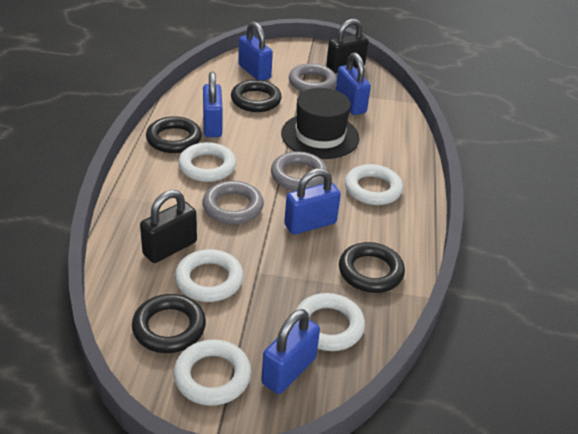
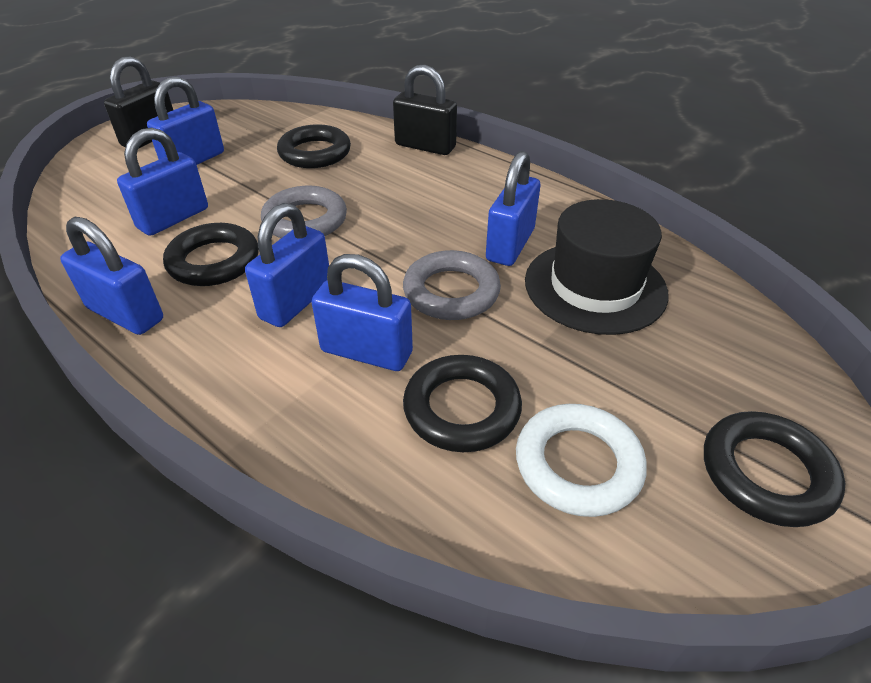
blue padlock: [203,72,223,137] [238,22,273,81] [261,309,320,394] [284,168,341,235] [336,53,371,115] = 5 -> [60,217,163,335] [117,128,208,236] [147,76,224,165] [245,203,329,327] [312,254,413,371] [486,151,540,266] = 6
grey ring: [202,181,264,225] [271,151,328,191] [289,63,337,92] = 3 -> [261,186,347,238] [403,250,501,320] = 2
white ring: [174,339,251,406] [175,249,243,302] [178,142,236,182] [296,293,365,351] [345,164,403,205] = 5 -> [516,404,647,517] = 1

